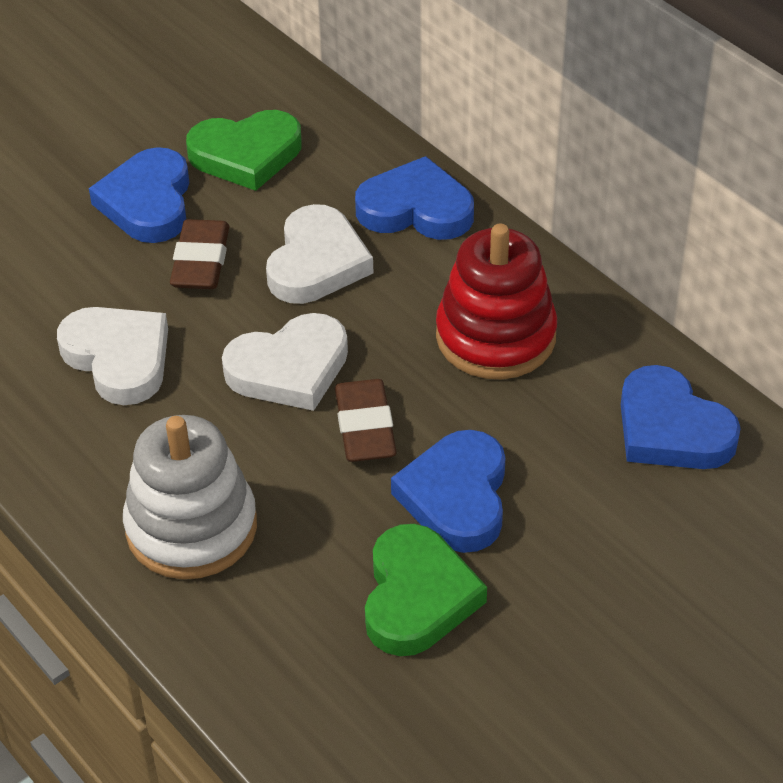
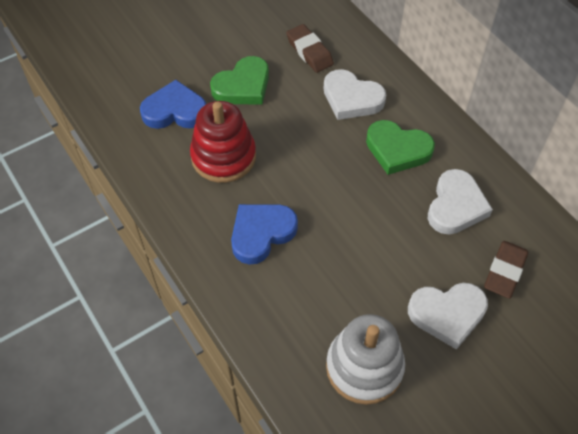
blue heart: [89,147,190,243] [355,156,474,240] [391,430,506,553] [621,365,741,469] = 4 -> [140,80,206,129] [231,204,298,265] = 2

